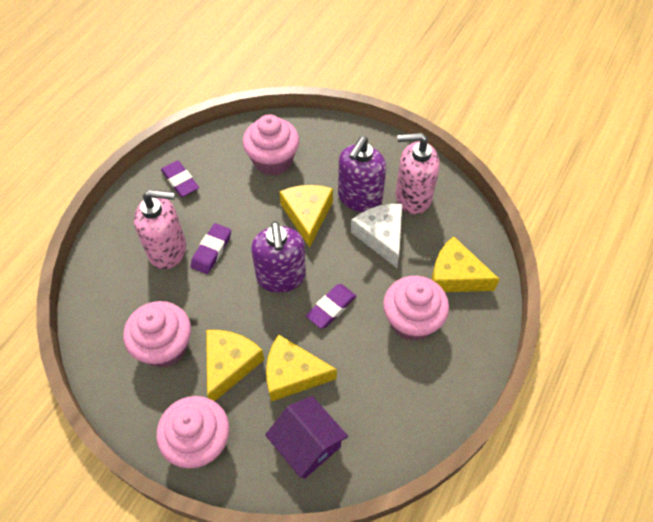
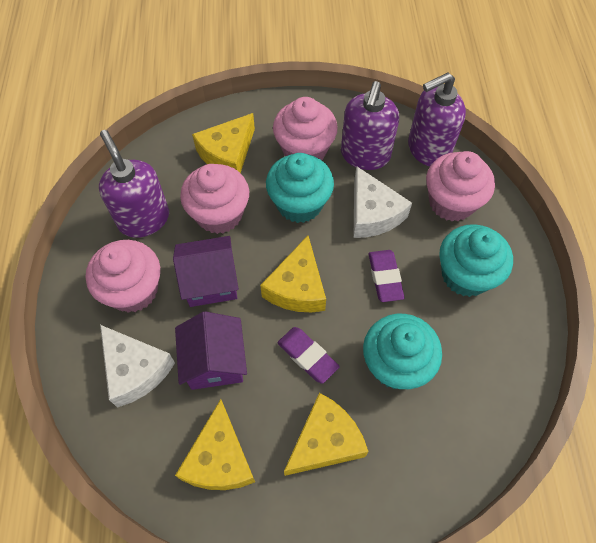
pink soap dispenser: [134,190,186,269] [395,133,440,214] = 2 -> none = 0
purple eraser: [161,160,199,197] [190,223,231,274] [306,284,356,329] = 3 -> [277,327,340,384] [369,250,405,302] = 2
purple house: [265,396,348,479] = 1 -> [173,236,239,307] [175,311,247,390] = 2
purple soap dispenser: [251,221,306,293] [338,136,386,212] = 2 -> [99,130,169,238] [341,81,399,170] [408,73,466,166] = 3
turquoise cupcake: none = 0 -> [266,153,334,223] [363,314,442,389] [439,224,513,297] = 3
white cheese: [351,204,402,268] = 1 -> [100,325,175,408] [354,166,412,238] = 2

